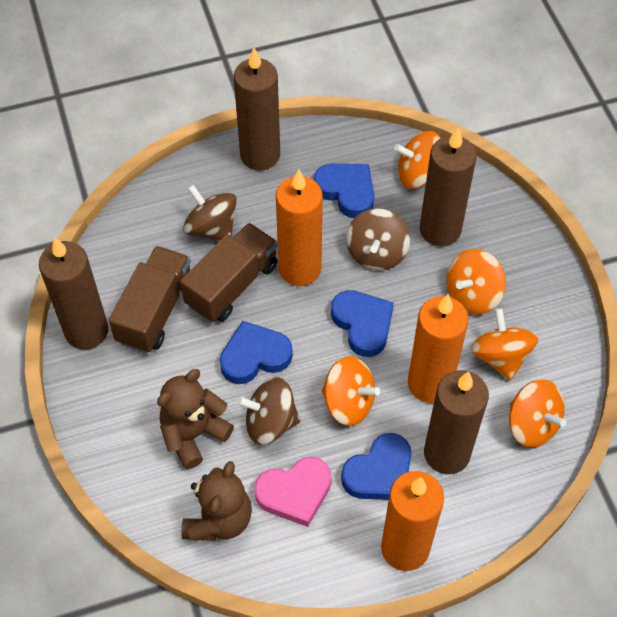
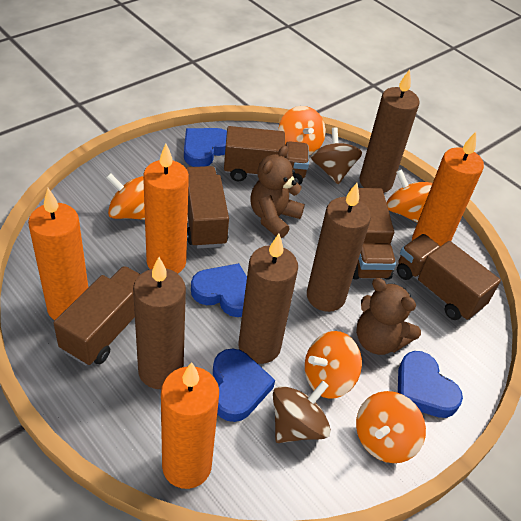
brown spinning top: [183,185,237,241] [237,377,300,445] [346,209,410,270] = 3 -> [273,381,331,443] [311,128,362,184] = 2
brown truck: [109,246,191,353] [180,223,278,322] = 2 -> [53,266,141,366] [186,166,229,249] [224,126,309,185] [349,188,396,279] [397,234,501,321] = 5
orange candle: [276,169,323,286] [381,471,444,571] [408,294,468,403] = 3 -> [28,188,88,320] [143,144,189,273] [161,362,219,489] [412,132,484,246] = 4
pink heart: [254,457,332,527] = 1 -> none = 0

